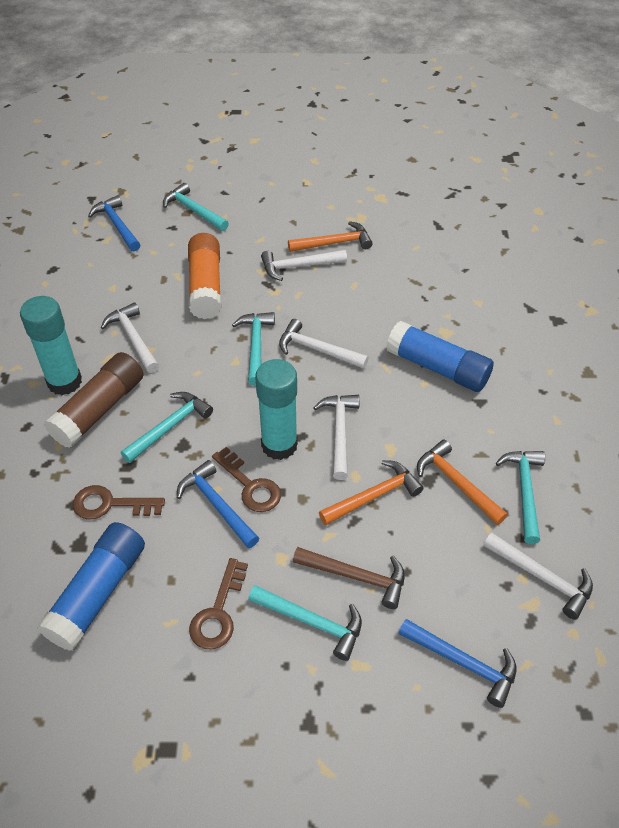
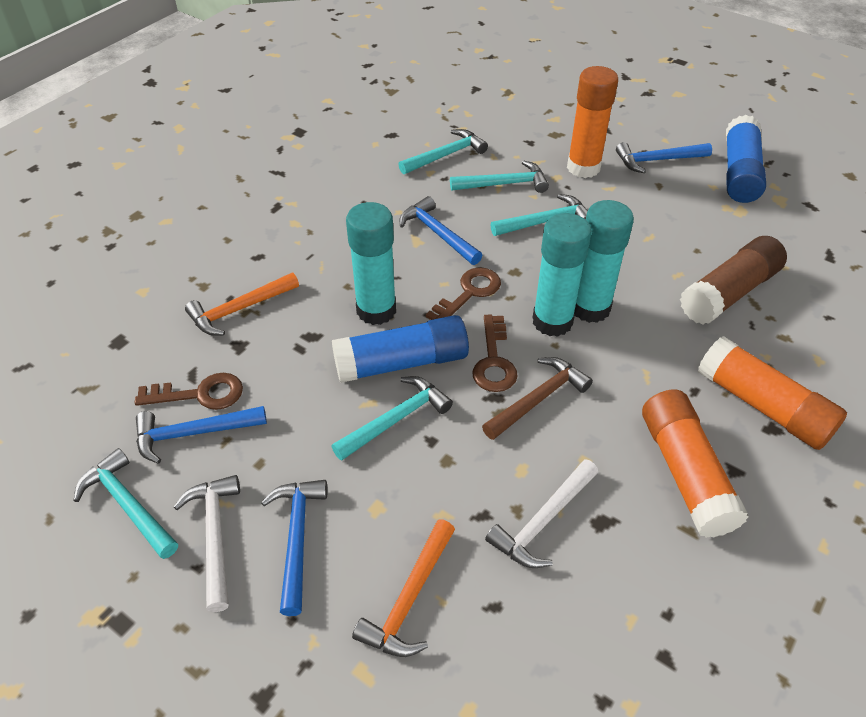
blue hammer: [88,195,140,251] [177,460,259,548] [398,619,516,708] = 3 -> [136,406,267,464] [261,480,327,616] [400,196,482,265] [616,142,712,173] = 4
orange glue stick: [188,233,222,319] = 1 -> [567,66,618,178] [642,390,749,538] [698,336,847,450] = 3
orange hammer: [288,221,373,252] [319,460,424,525] [417,439,508,525] = 3 -> [185,273,299,336] [352,519,455,657] = 2
turquoise glue stick: [20,296,82,395] [255,359,298,460] = 2 -> [346,202,396,325] [533,213,592,337] [574,200,634,323] = 3
white hammer: [101,303,159,373] [261,250,347,281] [279,319,369,369] [313,395,360,480] [483,533,593,619] = 5 -> [174,475,240,612] [485,459,598,568] = 2

